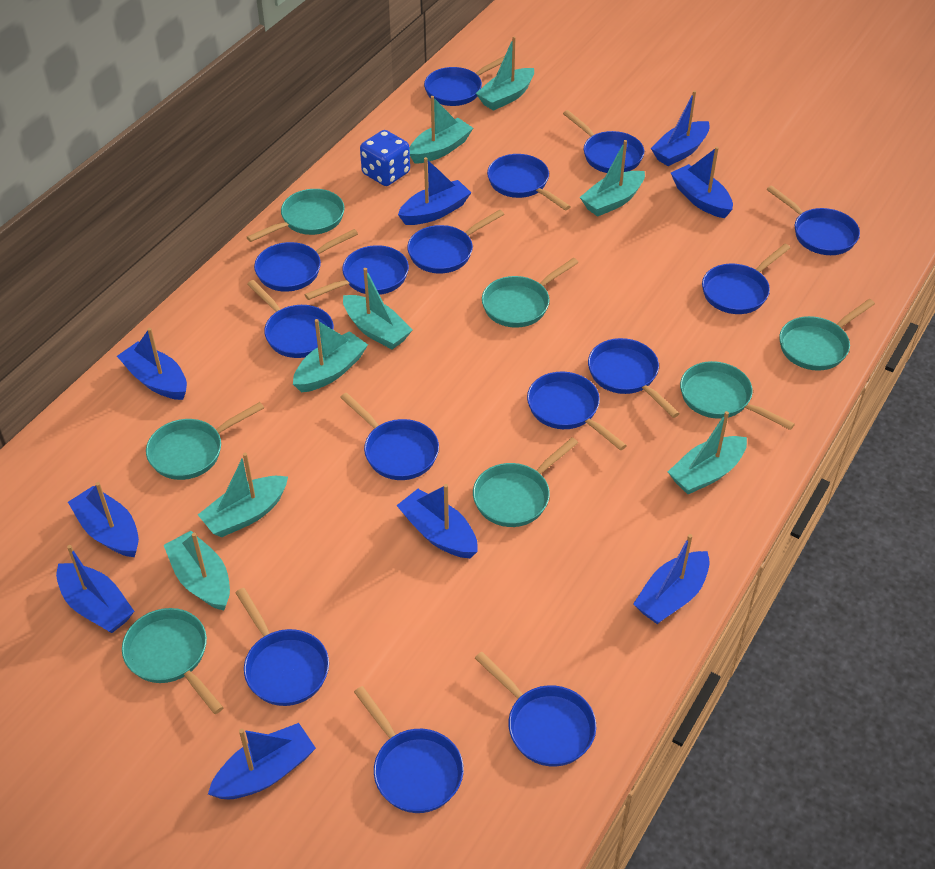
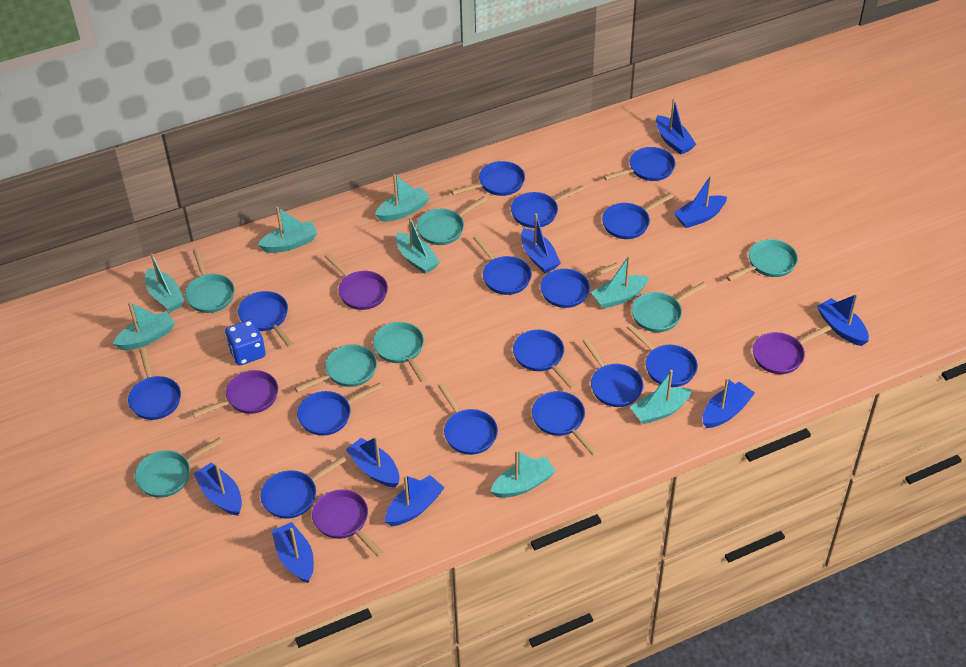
purple pan: none = 0 -> [192,370,278,418] [312,490,383,557] [324,253,388,310] [753,325,832,374] = 4

